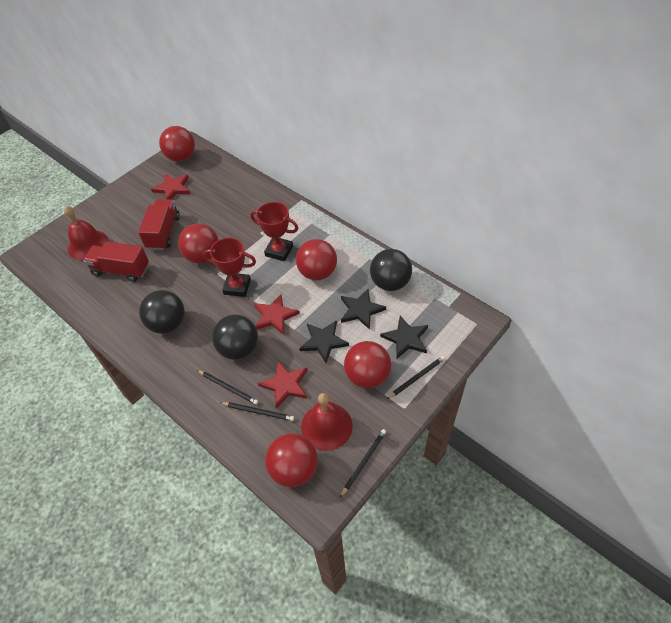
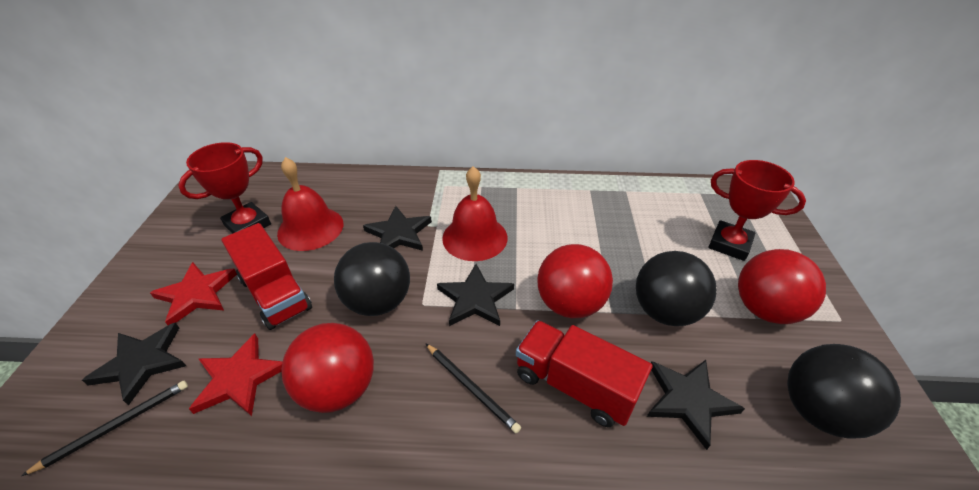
black pencil: [197,370,258,405] [220,402,294,421] [340,429,386,498] [387,356,445,399] = 4 -> [21,381,188,476] [425,343,521,433] = 2
black star: [299,320,349,363] [341,289,386,330] [380,316,428,358] = 3 -> [82,323,186,405] [363,206,432,251] [437,264,514,326] [647,360,745,450] = 4
red ball: [159,126,195,162] [178,223,219,264] [265,433,318,487] [296,239,337,280] [344,341,391,389] = 5 -> [281,323,374,413] [537,244,613,318] [738,249,826,324] = 3
red star: [151,174,190,199] [254,294,300,335] [258,361,308,408] = 3 -> [150,262,237,325] [189,334,283,416] = 2

